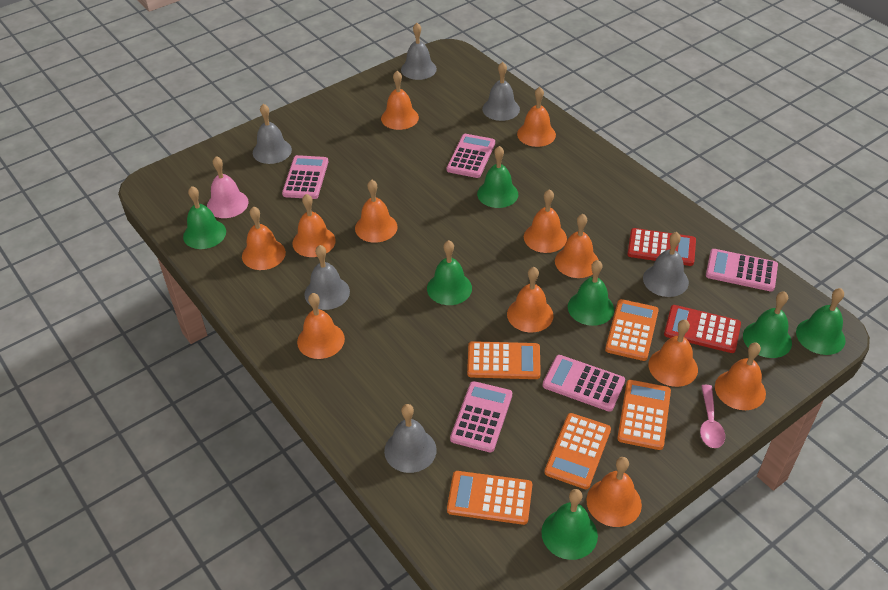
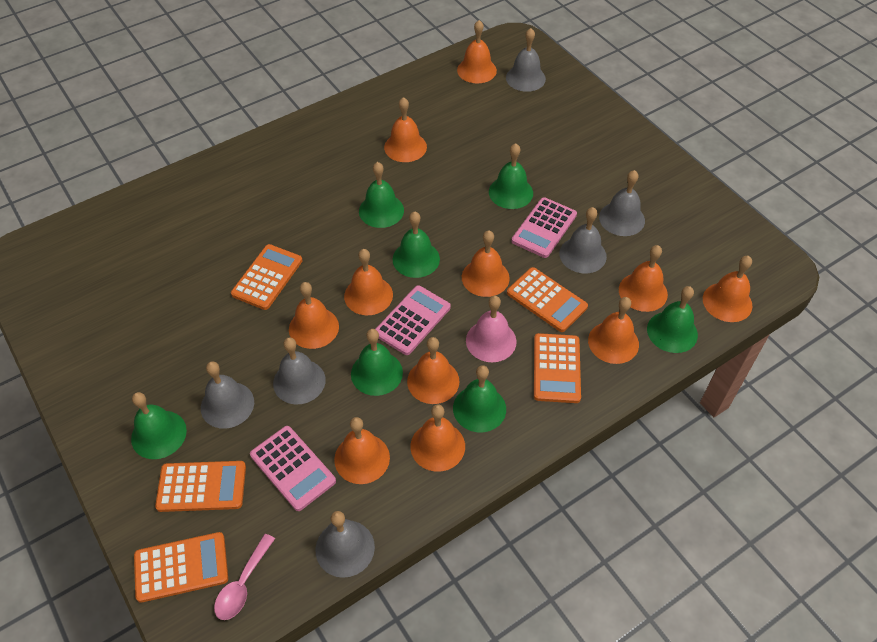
orange bell: [242,206,286,270] [292,194,336,257] [297,293,345,359] [355,180,397,243] [381,71,419,130] [507,267,554,333] [517,87,556,147] [524,189,567,253] [555,214,599,278] [587,457,642,527] [648,320,698,387] [715,342,766,410] = 12 -> [289,282,339,349] [334,417,390,484] [344,249,393,315] [384,97,427,162] [407,337,459,404] [410,404,465,472] [457,20,497,83] [462,230,510,297] [588,297,639,364] [619,245,668,312] [703,256,752,322] = 11
pink calculator: [282,155,328,199] [447,134,495,178] [450,381,512,452] [543,355,625,412] [706,249,778,292] = 5 -> [250,426,336,511] [376,285,451,355] [512,197,577,258] = 3
red calculator: [627,228,696,266] [664,305,741,353] = 2 -> none = 0

